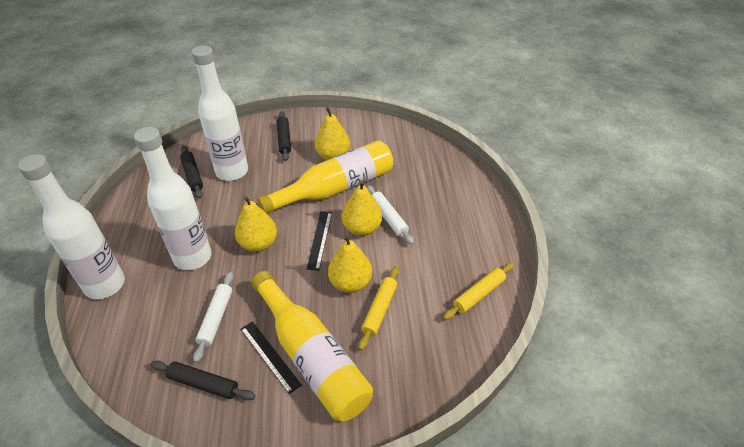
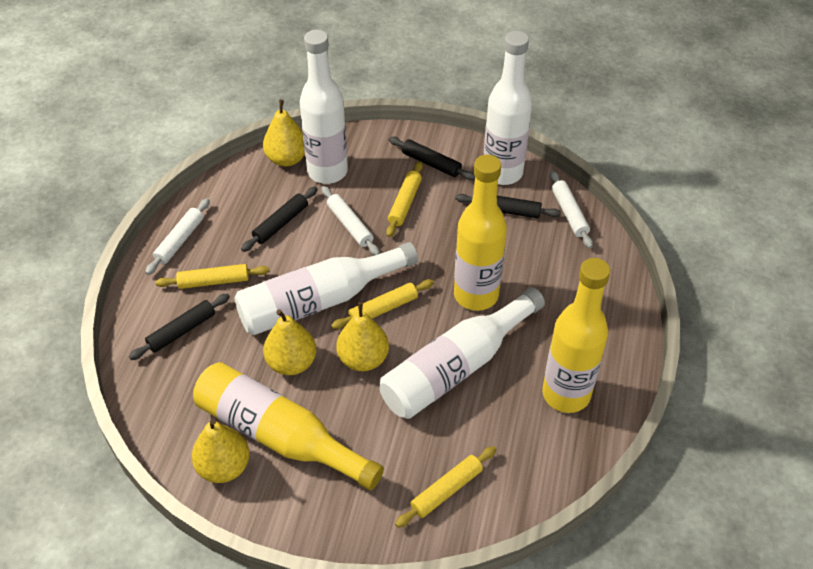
black rolling pin: [150,360,255,400] [180,145,203,199] [277,111,291,161] = 3 -> [129,293,230,360] [241,187,318,252] [389,137,475,180] [455,194,561,218] = 4
black ruler: [241,321,302,394] [307,211,332,271] = 2 -> none = 0
white bottle: [18,154,125,299] [134,127,212,270] [192,46,248,181] = 3 -> [234,242,418,335] [300,30,348,184] [379,287,545,419] [484,31,532,185] = 4
white rolling pin: [193,272,234,363] [367,185,414,245] = 2 -> [145,198,210,275] [321,186,380,255] [550,171,593,249] = 3
yellow bottle: [251,271,373,421] [257,140,393,214] = 2 -> [193,362,384,490] [454,155,507,311] [542,258,610,413] = 3
yellow rolling pin: [359,266,399,351] [443,262,514,320] = 2 -> [155,264,269,289] [331,279,434,329] [386,161,423,237] [395,446,496,528] = 4

